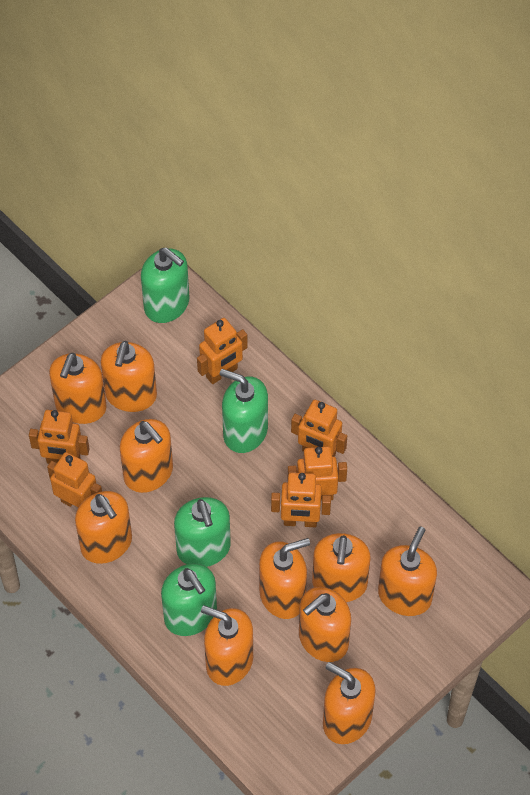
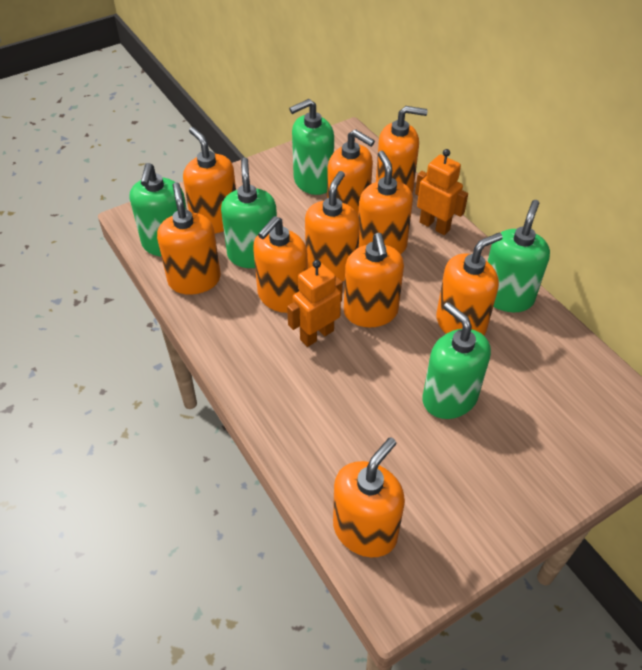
green soap dispenser: [141,248,189,323] [161,564,217,636] [174,497,231,567] [220,369,268,453] = 4 -> [130,163,187,256] [221,157,277,268] [289,99,334,195] [423,302,491,419] [487,200,550,312] = 5
orange robot: [29,410,89,464] [47,452,102,507] [197,318,248,384] [271,472,331,527] [288,447,347,500] [291,400,347,457] = 6 -> [287,260,343,347] [415,149,468,235] = 2

